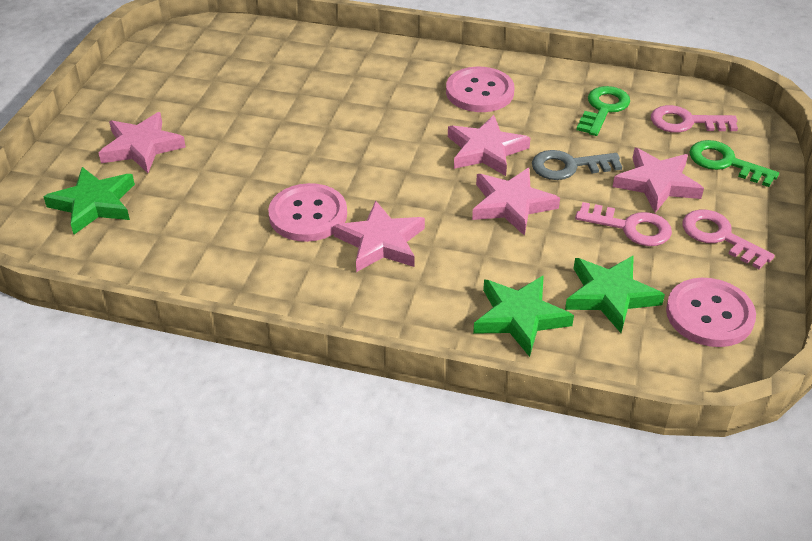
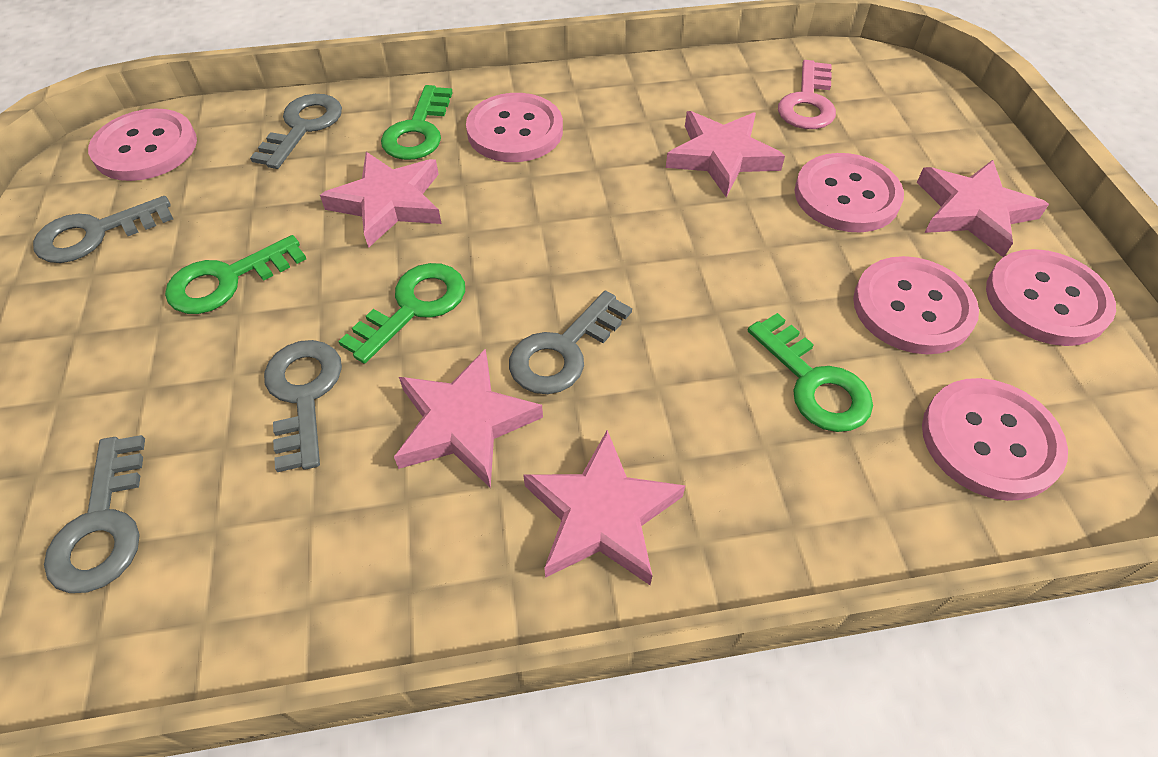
green key: [576,86,630,136] [689,140,779,187] = 2 -> [165,235,306,314] [338,263,465,364] [381,85,453,160] [748,313,873,432] = 4
green star: [43,167,135,234] [473,275,574,357] [565,255,665,333] = 3 -> none = 0
grey key: [532,150,622,180] = 1 -> [33,196,173,263] [44,435,145,593] [250,94,342,169] [264,340,342,472] [509,291,632,394] = 5
pink button: [268,183,347,242] [446,67,514,112] [666,278,756,347] = 3 -> [88,109,197,181] [466,93,563,162] [795,153,904,232] [853,256,979,354] [922,378,1068,501] [986,249,1116,346] = 6
pink key: [575,202,672,246] [651,105,738,133] [683,210,775,270] = 3 -> [778,60,836,129] = 1

